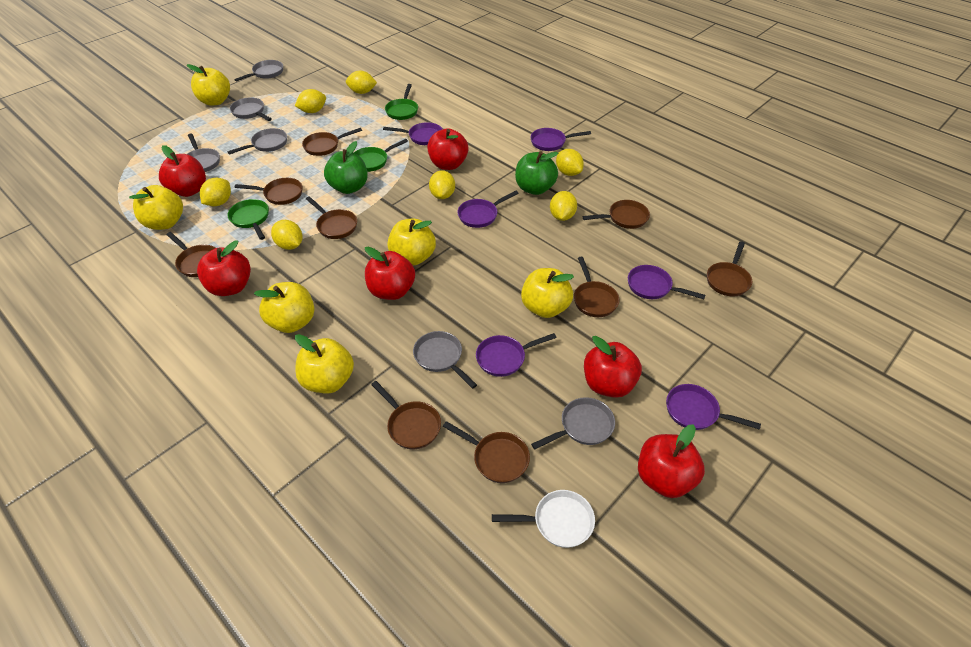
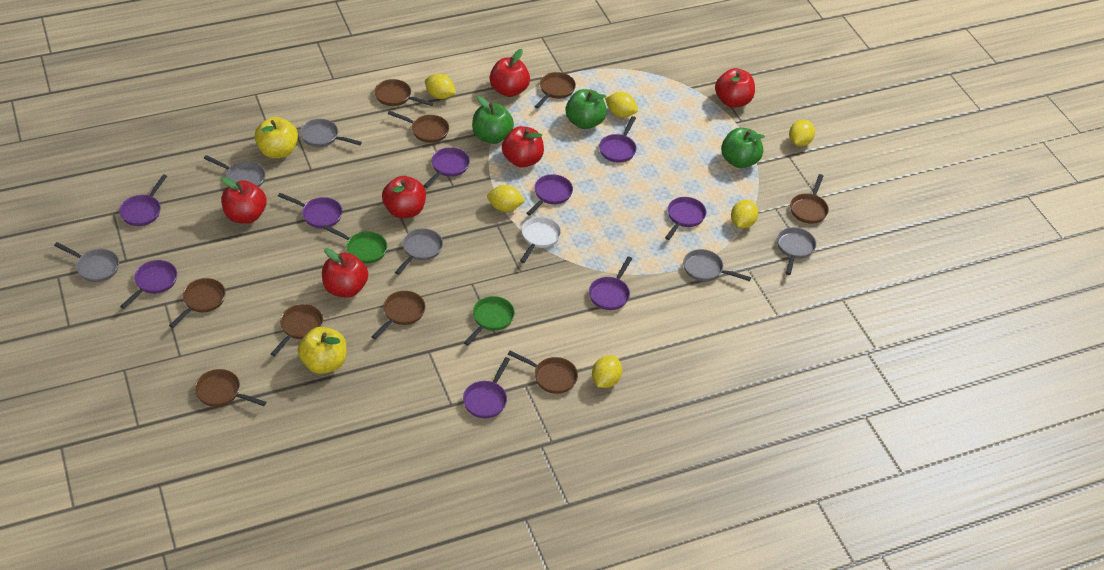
green apple: [324,141,368,194] [515,151,558,195] = 2 -> [472,96,514,144] [566,89,607,129] [721,128,765,168] = 3
green pan: [228,199,269,240] [354,139,408,172] [385,84,418,120] = 3 -> [323,225,387,264] [464,296,515,346] = 2
purple pan: [383,122,443,145] [457,191,519,228] [476,333,557,377] [530,128,591,151] [628,265,705,299] [666,384,761,430] = 6 -> [119,175,167,226] [120,260,177,309] [278,193,342,228] [424,147,470,188] [463,357,510,418] [527,174,573,216] [589,256,632,310] [599,116,637,163] [665,197,706,240] = 9
yellow apple: [129,185,183,230] [187,64,230,105] [254,282,314,333] [295,334,354,393] [387,219,436,265] [521,268,574,318] = 6 -> [255,117,298,158] [298,327,346,374] = 2
yellow lemon: [200,178,231,206] [271,220,303,250] [295,89,326,113] [346,70,377,94] [429,170,455,199] [550,191,577,221] [556,149,584,176] = 7 -> [425,74,456,99] [487,185,525,212] [592,356,622,388] [605,92,638,117] [731,200,758,228] [789,120,815,146] = 6

